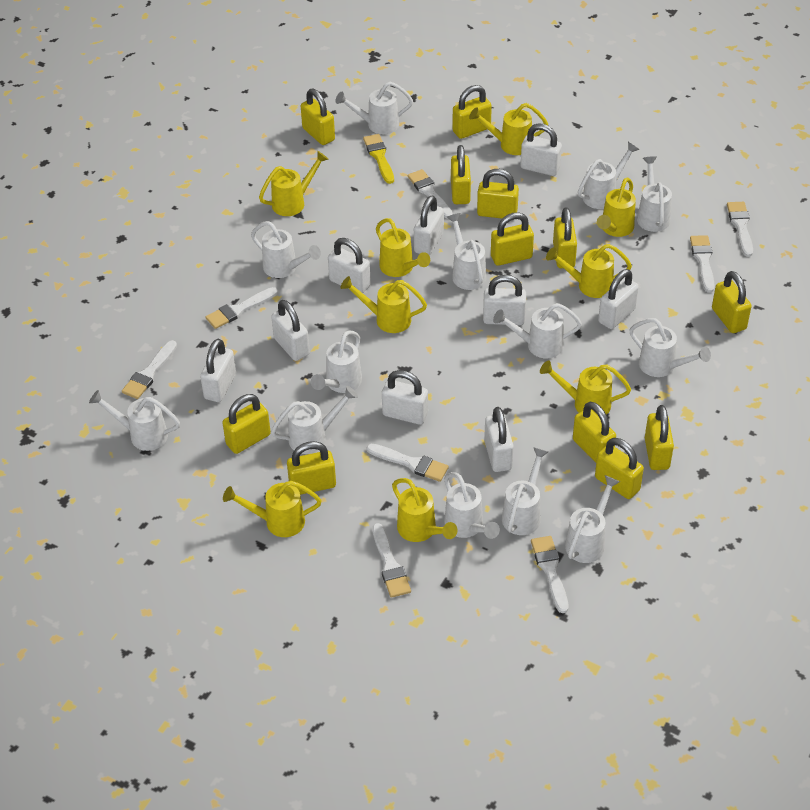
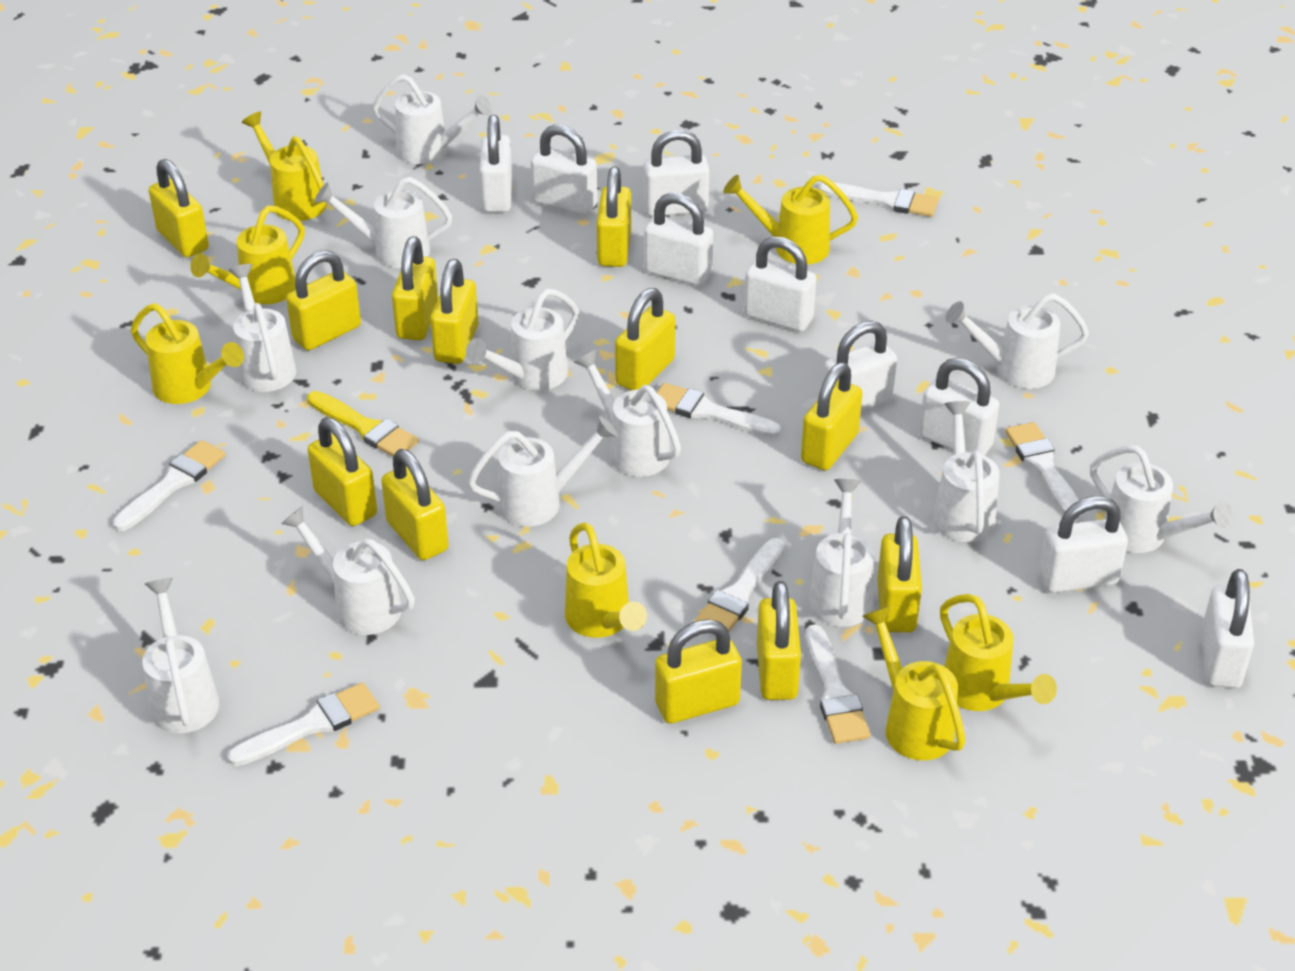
white brush: [122,340,177,399] [206,287,278,329] [367,444,449,482] [372,523,411,598] [408,169,453,219] [531,536,568,613] [690,235,715,293] [727,202,753,257] = 8 -> [113,440,225,531] [227,682,380,766] [657,383,781,437] [694,538,785,635] [805,624,870,744] [819,183,939,217] [1005,422,1084,521] = 7
white watering can: [89,390,180,451] [251,221,321,278] [271,386,358,454] [311,330,362,393] [335,81,413,134] [444,472,500,539] [447,213,486,290] [493,303,582,358] [502,447,548,535] [565,475,620,563] [578,142,639,209] [629,318,711,377] [637,156,672,232] = 13 -> [142,578,219,733] [228,264,296,392] [281,506,415,635] [315,177,452,268] [372,74,492,164] [466,289,579,391] [468,416,618,527] [574,350,681,477] [808,479,875,627] [933,401,1000,542] [945,293,1089,389] [1090,446,1233,553] = 12
yellow watering can: [223,481,322,537] [259,151,329,216] [340,276,427,333] [376,218,430,277] [392,478,457,542] [469,103,548,155] [540,360,631,415] [546,244,632,298] [597,177,636,237] = 9 -> [131,303,244,404] [190,205,305,304] [242,112,327,221] [565,522,647,638] [723,175,858,265] [863,606,966,761] [940,594,1057,711] = 7

